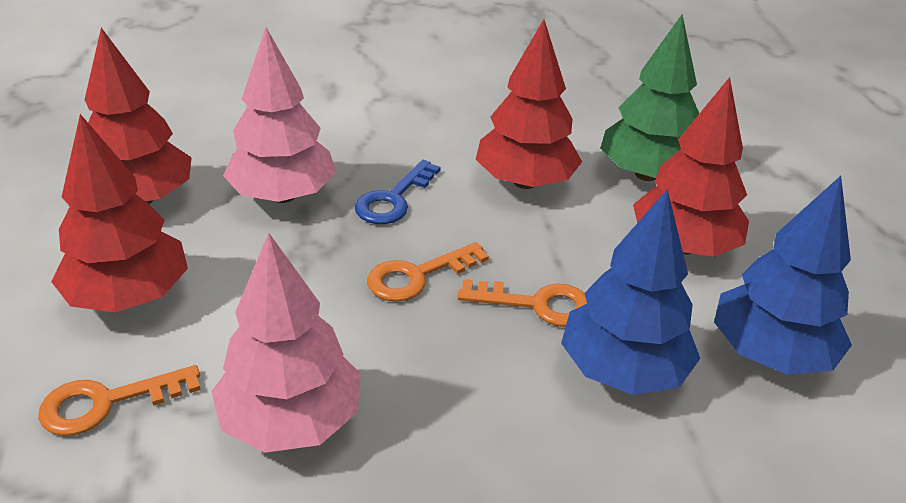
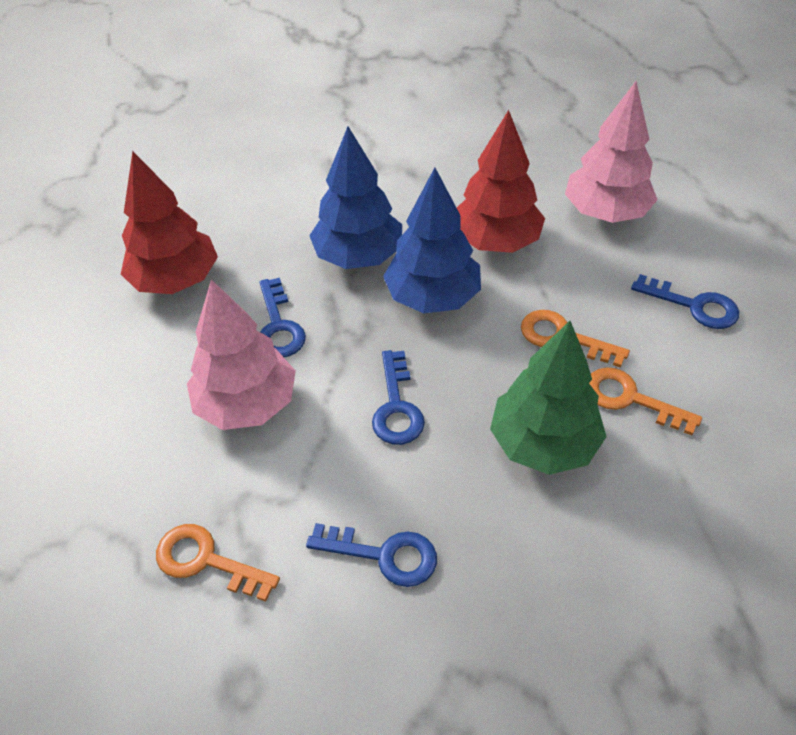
blue key: [354,160,441,224] = 1 -> [259,278,306,357] [306,523,437,587] [372,350,425,445] [631,274,739,329] = 4
red tree: [51,114,188,313] [85,28,192,204] [476,19,582,189] [633,77,749,257] = 4 -> [121,151,218,294] [457,110,545,253] = 2

